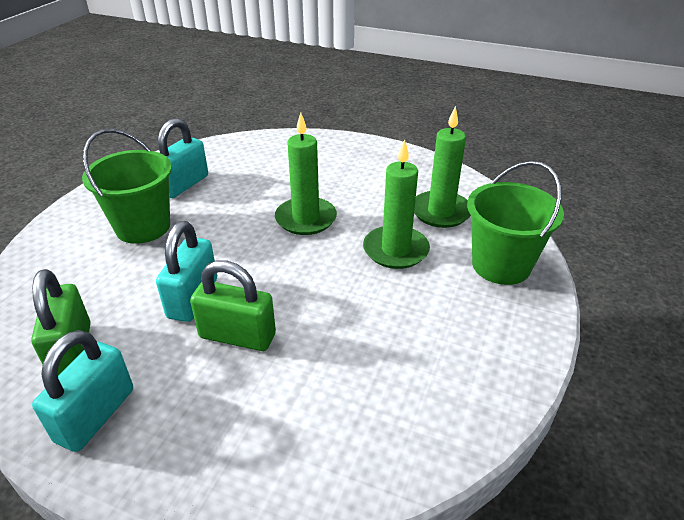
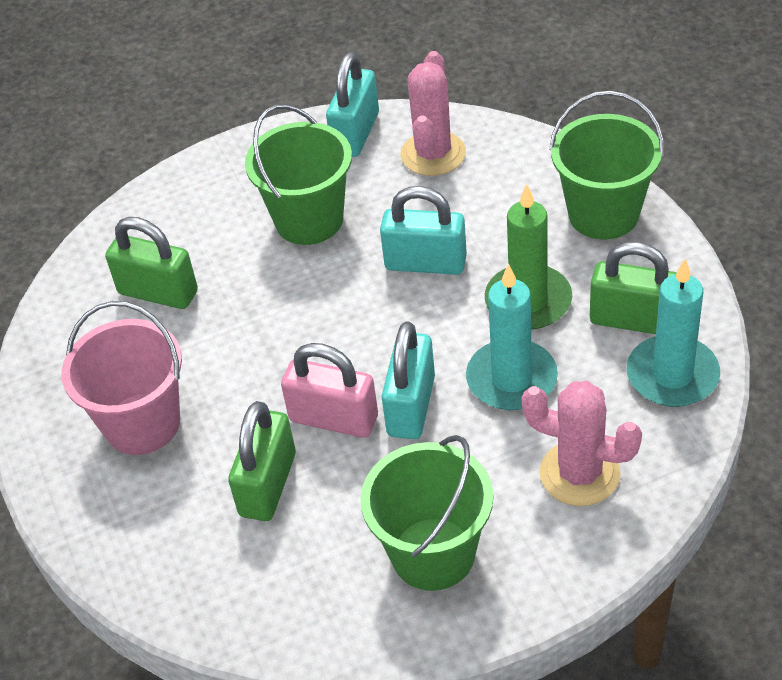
green bucket: [82,129,172,244] [467,161,564,285] = 2 -> [245,104,352,245] [360,435,493,591] [549,91,664,240] = 3
green candle: [275,112,337,235] [363,139,430,269] [414,106,471,228] = 3 -> [485,184,572,330] = 1
green padlock: [31,269,90,375] [190,260,276,351] = 2 -> [105,217,198,309] [228,401,296,521] [590,242,676,334] = 3
pink bucket: none = 0 -> [61,301,182,455] = 1
pink cactus: none = 0 -> [401,51,466,176] [522,381,642,506] = 2
pink padlock: none = 0 -> [281,343,378,438] = 1
turquoise candle: none = 0 -> [466,263,558,410] [627,259,720,407] = 2

